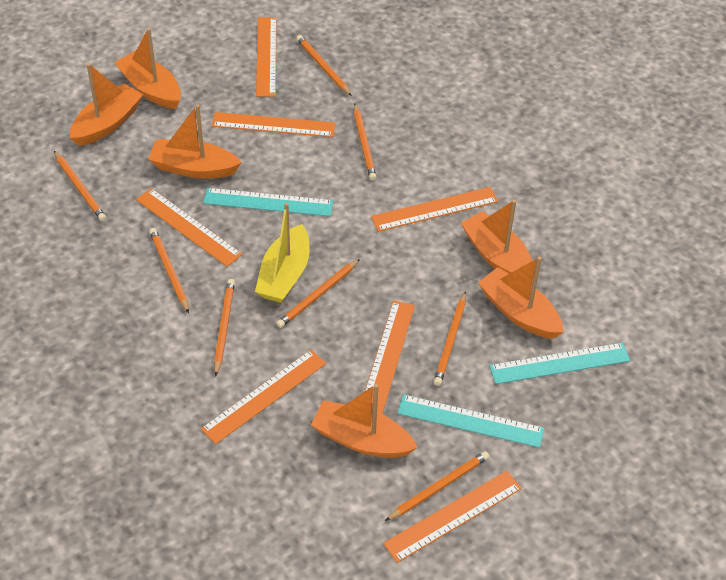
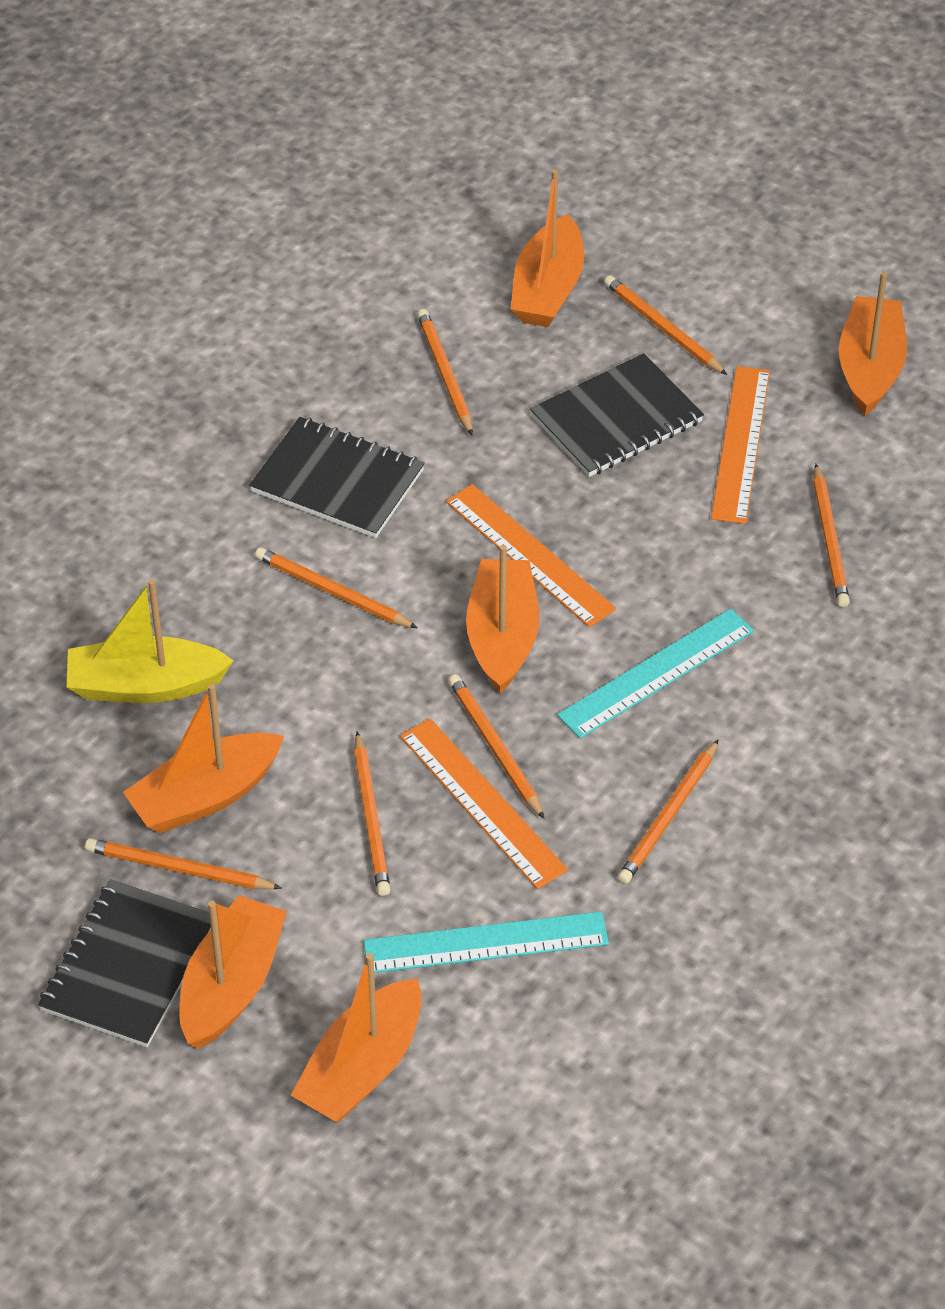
black notebook: none = 0 -> [38,879,211,1047] [249,417,425,538] [530,353,704,477] = 3
orange ruler: [136,188,242,267] [201,350,326,444] [212,112,335,137] [256,17,277,97] [365,301,415,414] [371,187,498,232] [383,471,522,563] = 7 -> [400,718,568,889] [446,484,616,627] [711,366,770,524] = 3
turquoise ruler: [203,188,333,216] [397,394,544,448] [489,343,630,384] = 3 -> [363,911,609,973] [557,608,754,739] = 2

